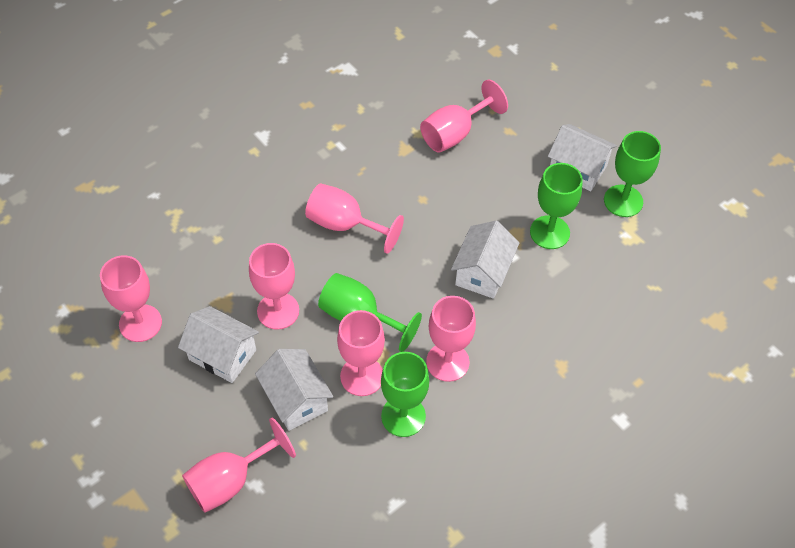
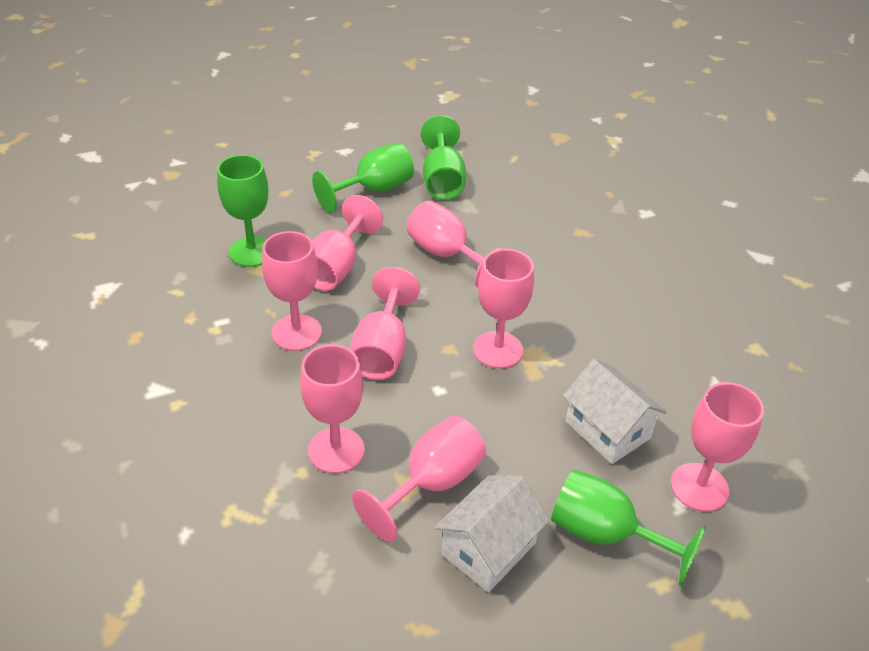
pink goblet: [100,255,162,342] [182,418,296,513] [249,243,299,330] [305,184,404,254] [337,310,385,396] [420,80,508,153] [426,296,476,382] = 7 -> [262,231,322,351] [300,344,365,474] [312,195,383,291] [350,267,420,380] [352,416,486,542] [407,201,505,287] [473,249,534,369] [671,382,764,512] = 8
white house: [178,306,259,383] [255,349,333,431] [451,221,519,299] [548,124,617,191] = 4 -> [434,476,550,592] [563,359,667,464] = 2

